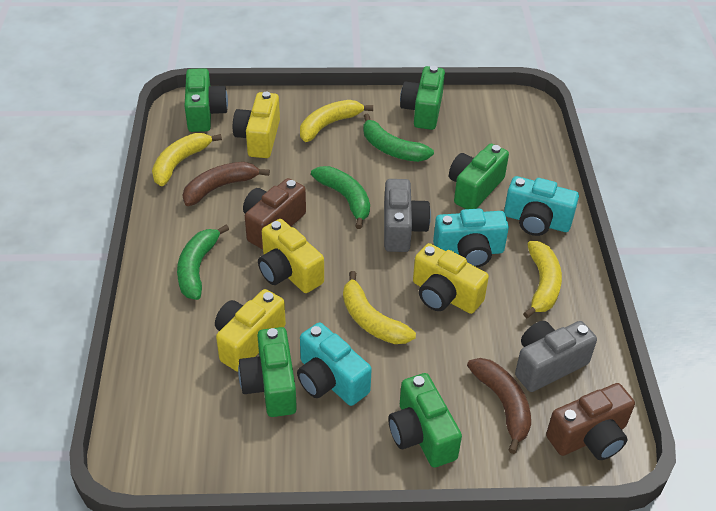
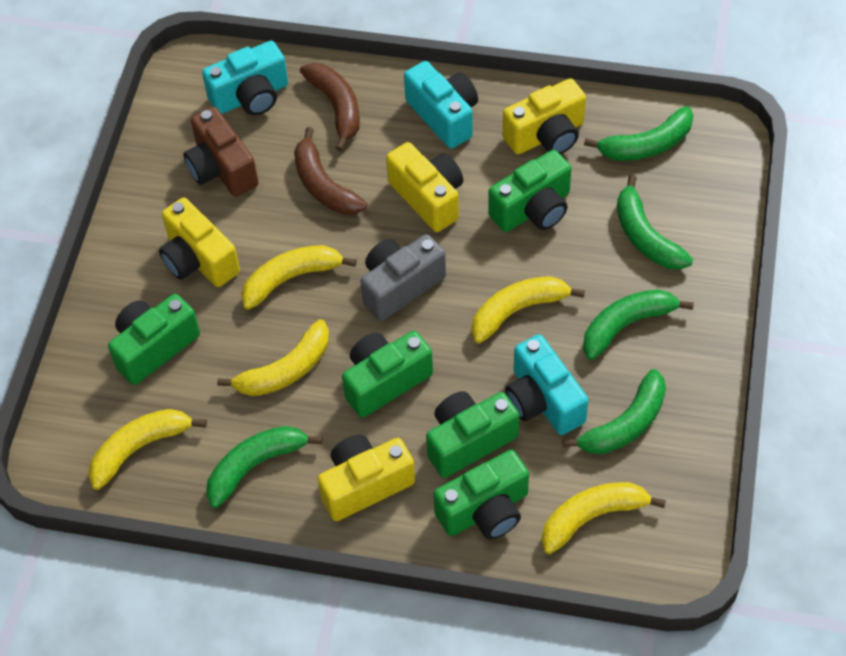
brown camera: [243,178,306,249] [546,383,635,460] = 2 -> [183,107,259,197] = 1
green banana: [177,225,229,300] [311,166,370,229] [363,114,434,162] = 3 -> [206,426,323,508] [563,369,666,454] [583,289,694,360] [584,106,694,161] [617,175,693,270] = 5
grey camera: [384,179,431,252] [515,321,597,392] = 2 -> [361,234,446,321] = 1
yellow banana: [152,133,222,186] [300,100,373,142] [343,271,416,344] [523,241,562,318] = 4 -> [88,409,207,490] [217,319,329,396] [241,245,357,310] [472,276,585,343] [541,482,666,554] = 5

